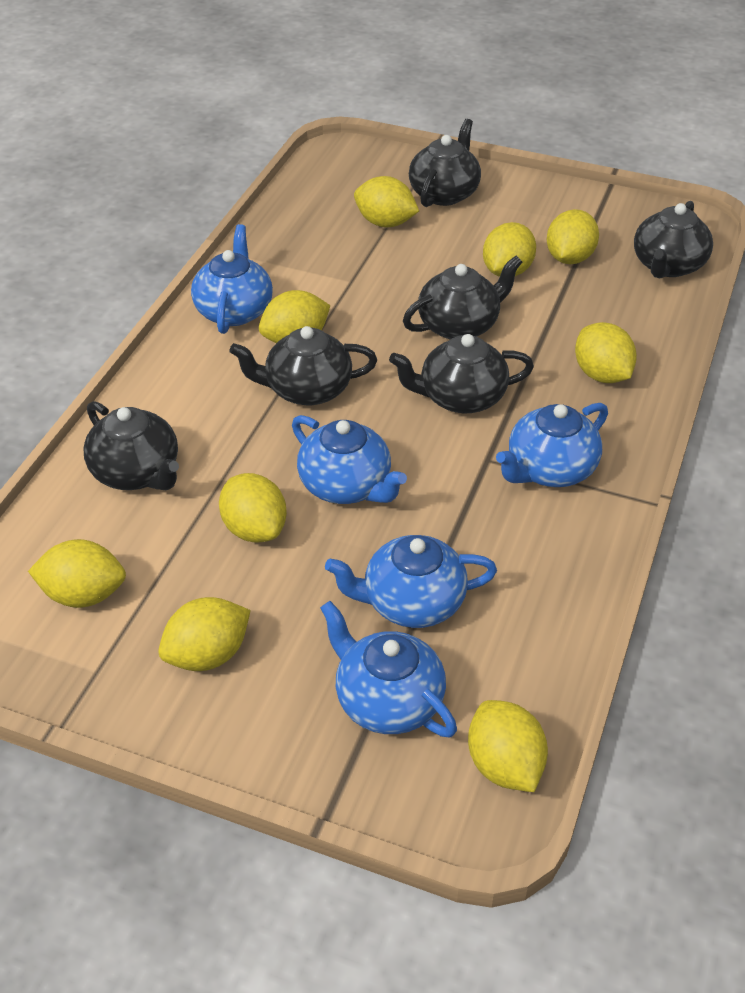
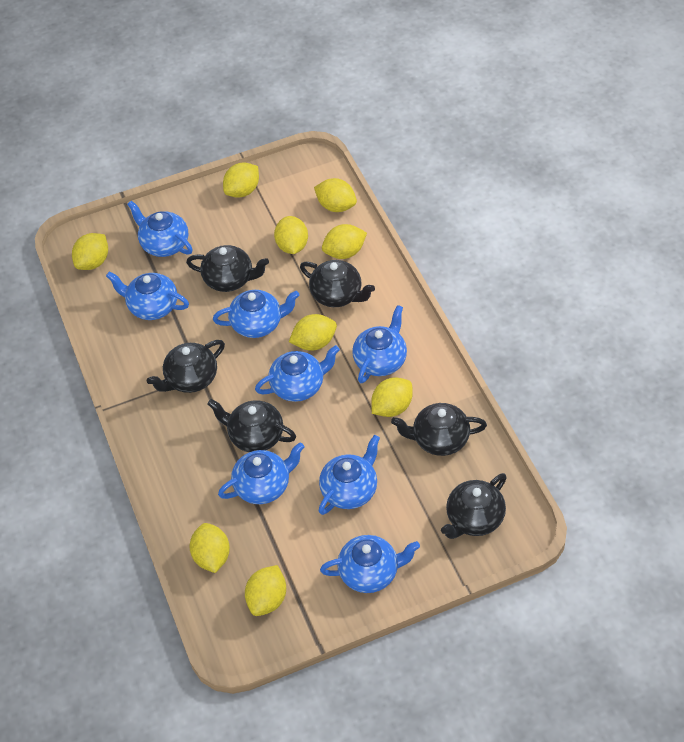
blue teapot: [191,224,273,334] [292,415,407,504] [320,601,457,737] [325,535,497,628] [496,403,608,487] = 5 -> [106,271,189,320] [127,200,193,257] [213,290,299,338] [218,442,304,504] [255,345,340,402] [319,435,380,515] [320,535,420,593] [352,305,407,383] = 8

